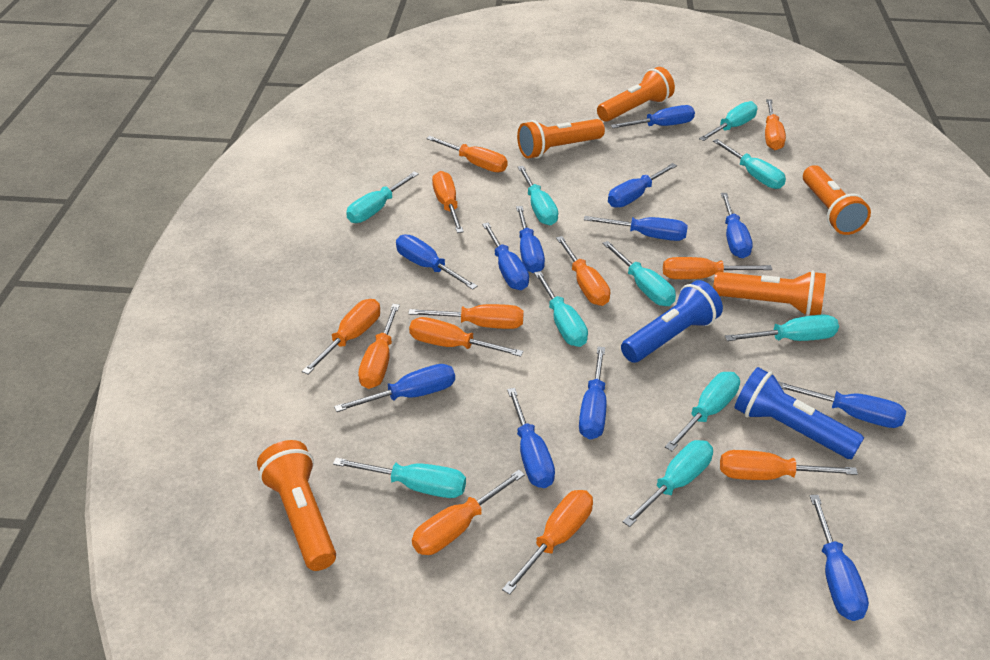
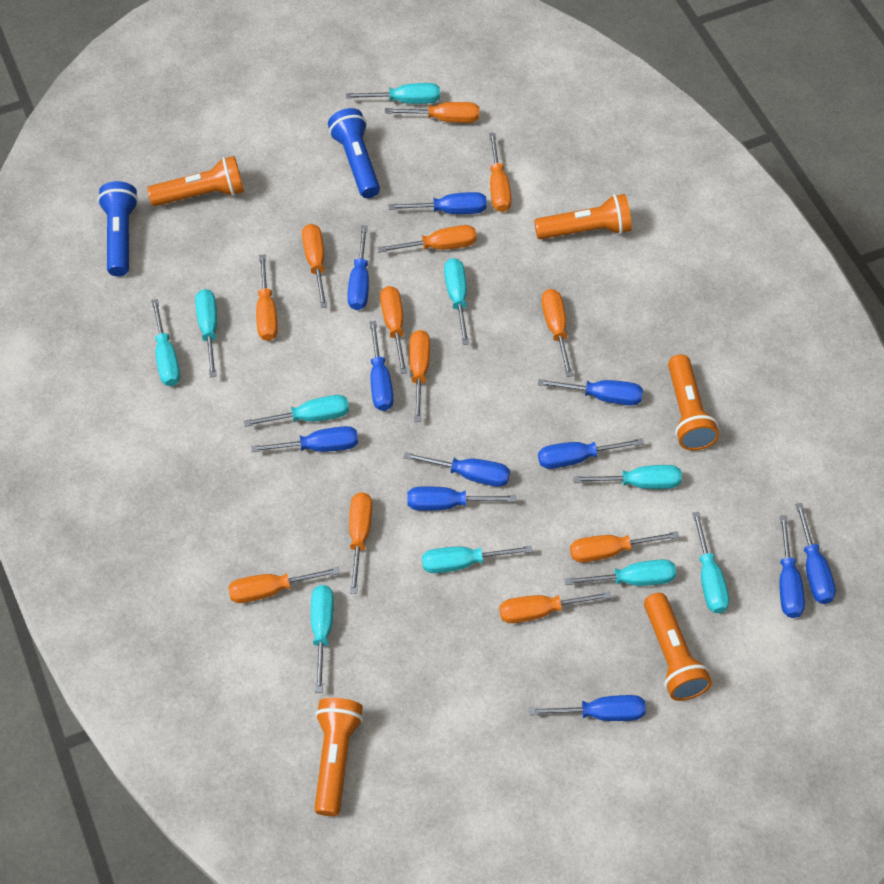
blue screwdriver: [334,364,455,412] [396,235,478,290] [482,223,529,290] [507,388,555,488] [516,206,545,273] [579,346,606,439] [584,216,688,241] [608,163,677,208] [610,105,695,128] [721,193,753,258] [778,381,906,428] [810,495,869,621] = 12 -> [251,426,358,452] [347,225,369,310] [369,321,393,411] [388,192,487,214] [404,452,510,487] [407,487,516,511] [529,695,646,721] [538,379,643,405] [538,438,644,469] [779,516,805,618] [795,503,836,604] = 11

